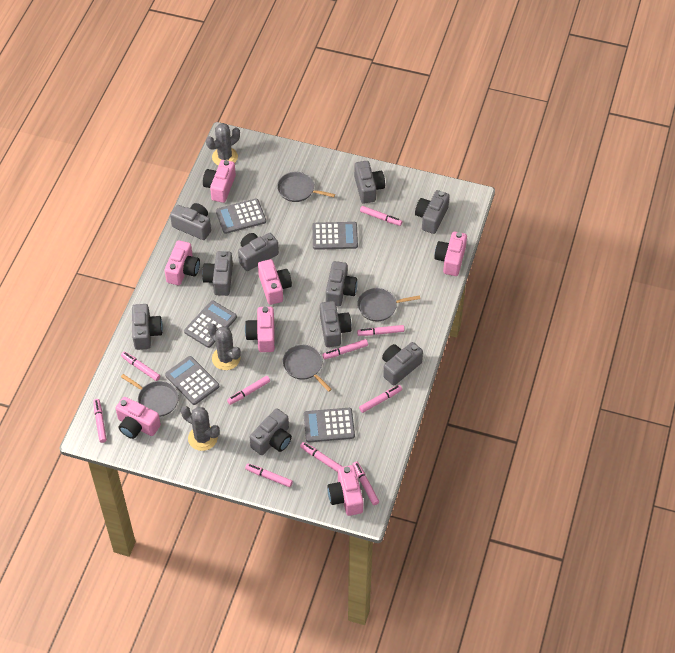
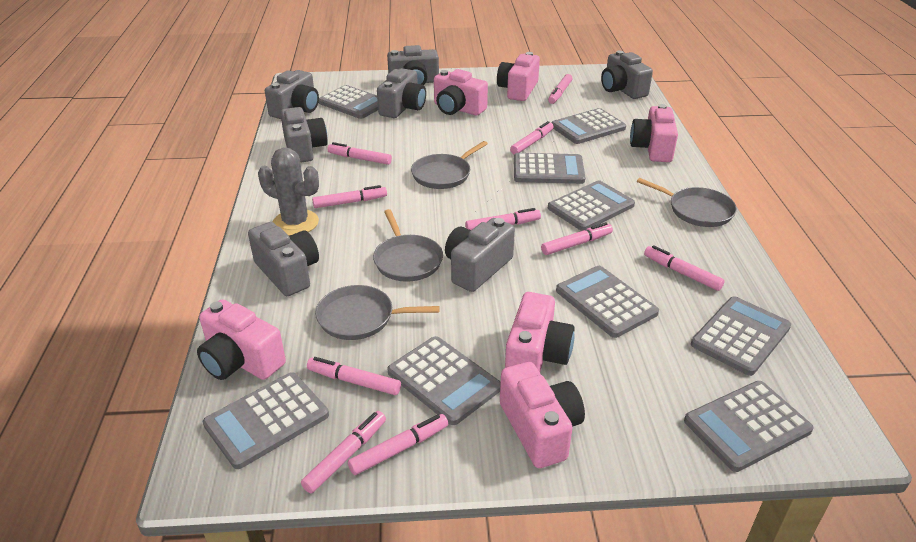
grey cactus: [181,406,220,451] [206,123,240,166] [208,323,241,370] = 3 -> [258,148,319,236] = 1
grey calculator: [165,356,219,405] [184,301,237,348] [216,199,266,234] [304,408,355,442] [312,222,358,250] = 5 -> [203,372,329,469] [318,85,378,119] [387,336,501,425] [514,153,585,184] [548,180,635,231] [551,108,626,144] [556,266,659,338] [684,381,814,472] [691,296,791,376] = 9
grey camera: [132,304,163,350] [170,203,211,240] [202,251,233,296] [238,233,279,271] [250,409,292,455] [320,301,352,347] [326,261,358,307] [354,161,385,204] [382,342,423,385] [415,190,450,234] = 10 -> [248,222,319,296] [265,70,319,119] [280,107,328,163] [377,68,426,118] [387,45,439,85] [445,218,515,292] [601,50,653,99] = 7
pink camera: [116,397,161,439] [165,240,200,285] [203,160,236,203] [245,307,275,352] [258,259,292,305] [327,465,364,516] [434,231,467,276] = 7 -> [197,299,286,380] [434,69,488,115] [497,52,540,101] [500,362,585,468] [505,292,575,372] [630,104,678,162] = 6

